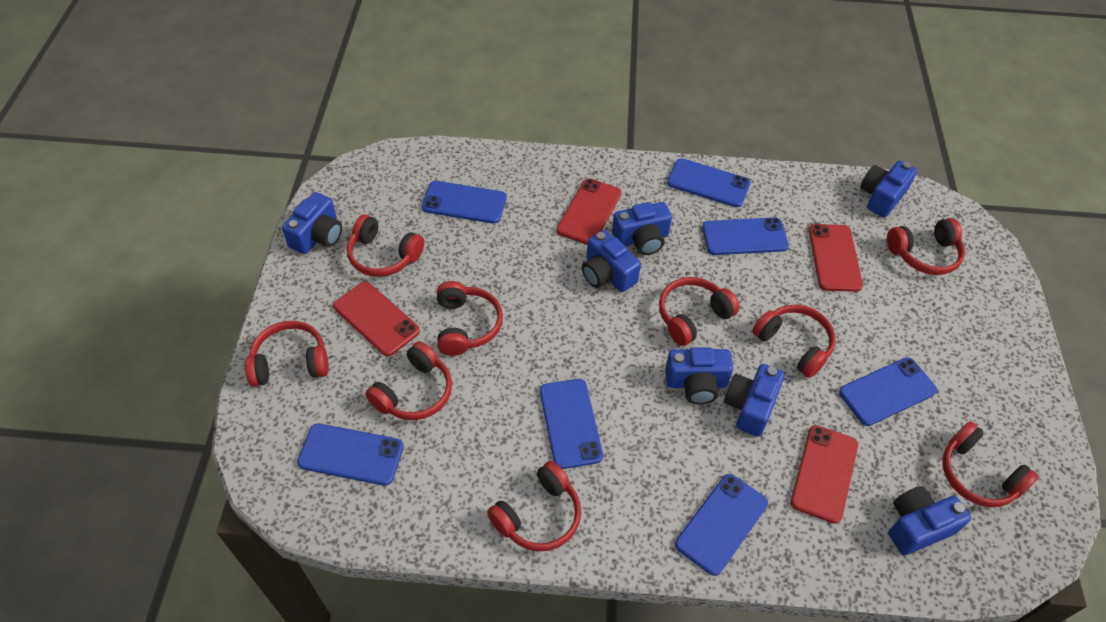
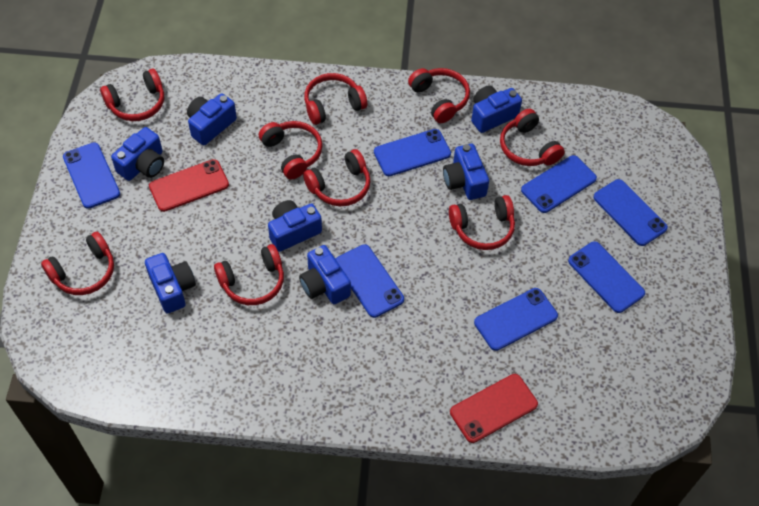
red phone: [333,281,420,356] [557,178,621,245] [791,425,858,524] [809,224,863,292] = 4 -> [149,159,229,212] [450,374,538,443] = 2

